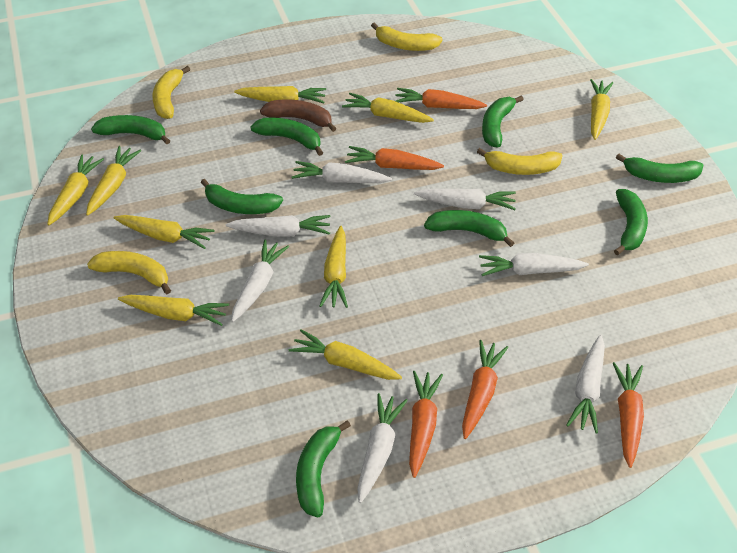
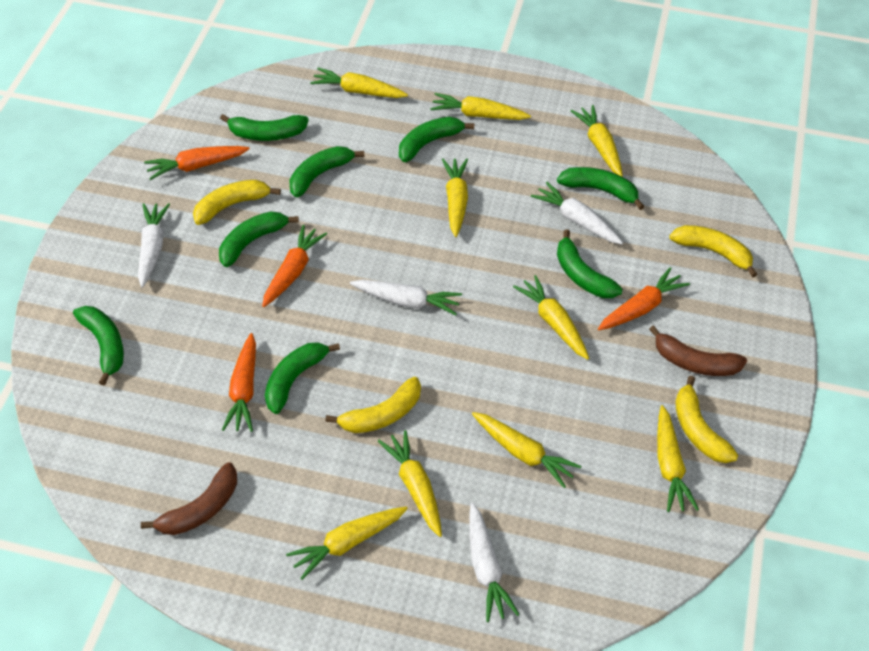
brown banana: [260,99,337,132] = 1 -> [141,462,237,535] [649,325,747,376] = 2
orange carrot: [345,146,444,170] [396,88,487,109] [409,371,443,478] [462,340,508,439] [613,362,644,468] = 5 -> [144,146,250,180] [222,333,256,432] [262,225,327,307] [598,267,690,330] = 4
white carrot: [226,215,330,237] [231,240,289,322] [292,161,392,183] [357,393,408,503] [414,189,516,210] [479,253,589,276] [566,335,605,433] = 7 -> [138,203,170,288] [350,280,462,315] [469,502,520,622] [531,182,623,244] = 4

